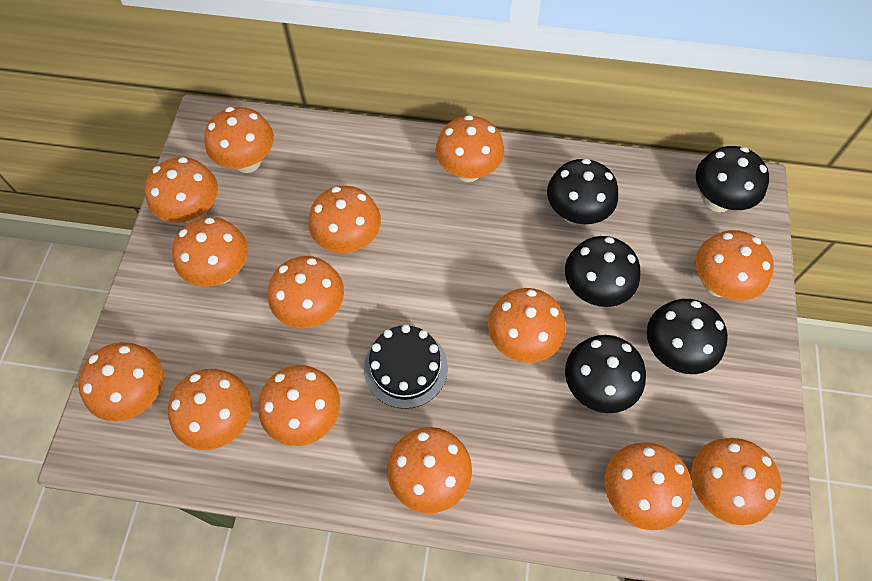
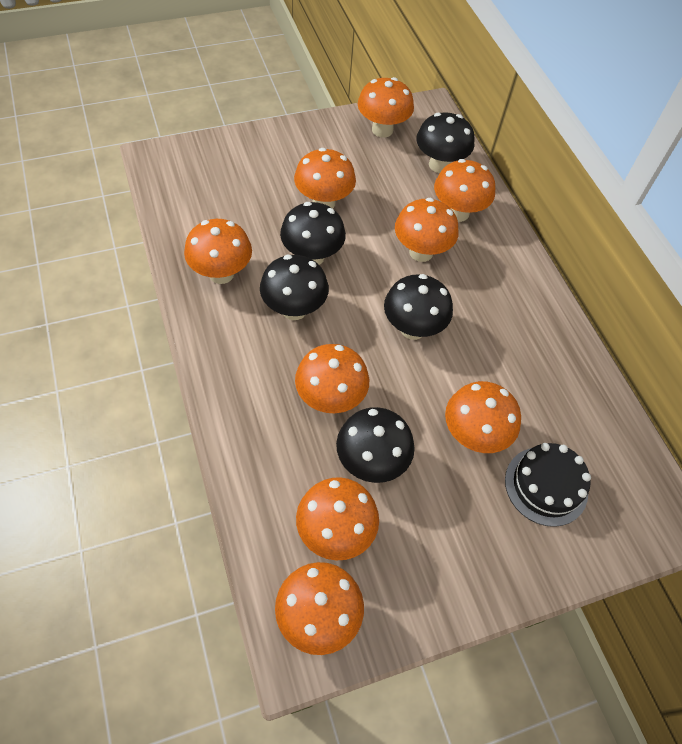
orange mushroom: [78,342,163,421] [145,157,218,223] [168,369,252,450] [172,217,248,287] [204,107,274,173] [258,365,340,446] [268,256,344,329] [308,186,381,253] [387,427,472,513] [435,115,504,182] [488,288,566,363] [605,443,692,530] [691,438,781,525] [695,230,774,301] = 14 -> [184,219,252,284] [275,562,364,655] [294,148,356,209] [295,344,369,413] [296,477,379,560] [358,77,414,138] [395,198,458,262] [434,159,495,222] [445,381,521,453] = 9

